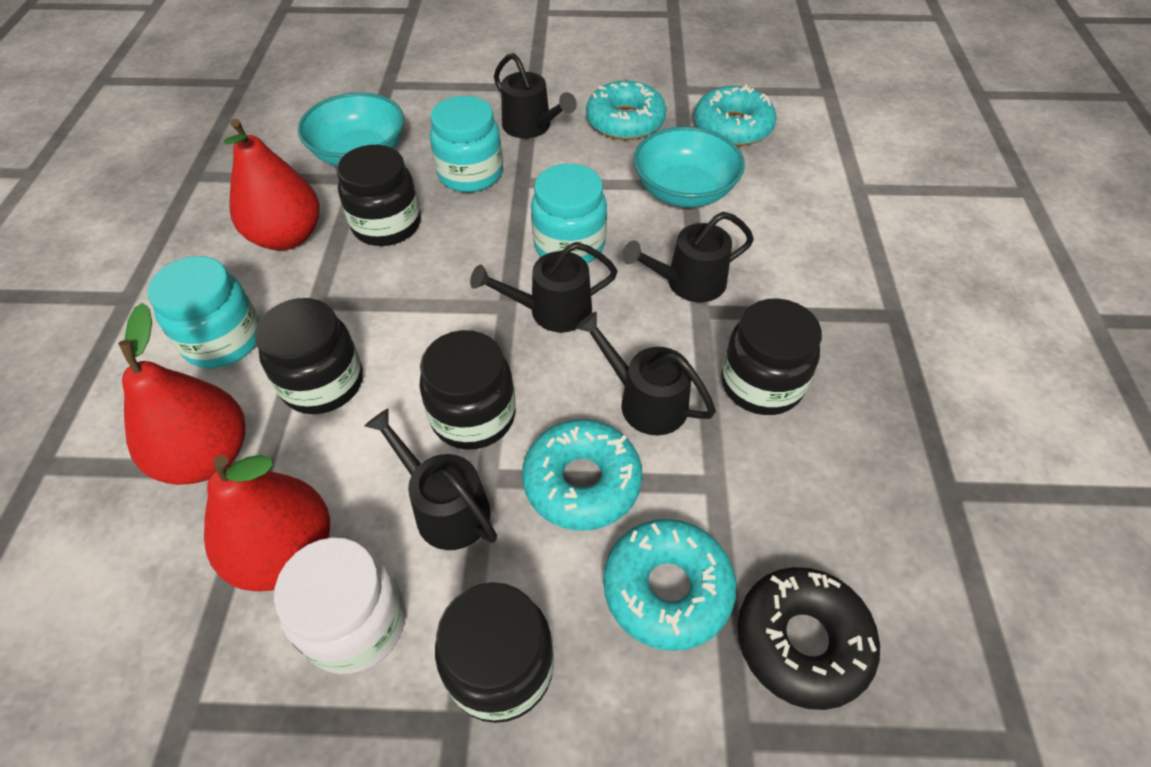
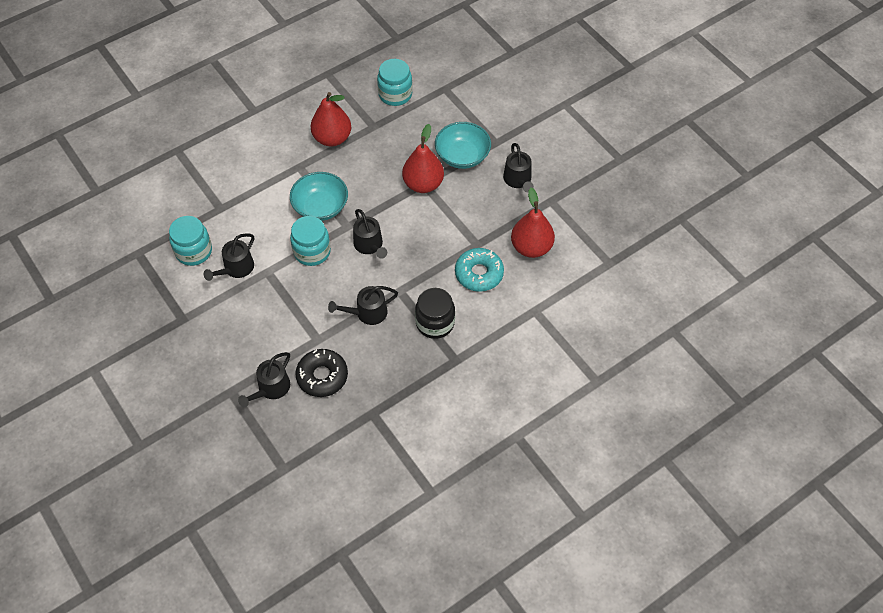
black jar: [255,298,363,414] [336,145,421,246] [419,330,516,450] [435,582,554,723] [721,298,822,415] = 5 -> [415,288,455,339] = 1
turquoise donut: [522,419,643,530] [586,81,667,140] [603,519,736,651] [694,84,777,146] = 4 -> [455,248,504,292] = 1
white jar: [274,538,406,674] = 1 -> none = 0

